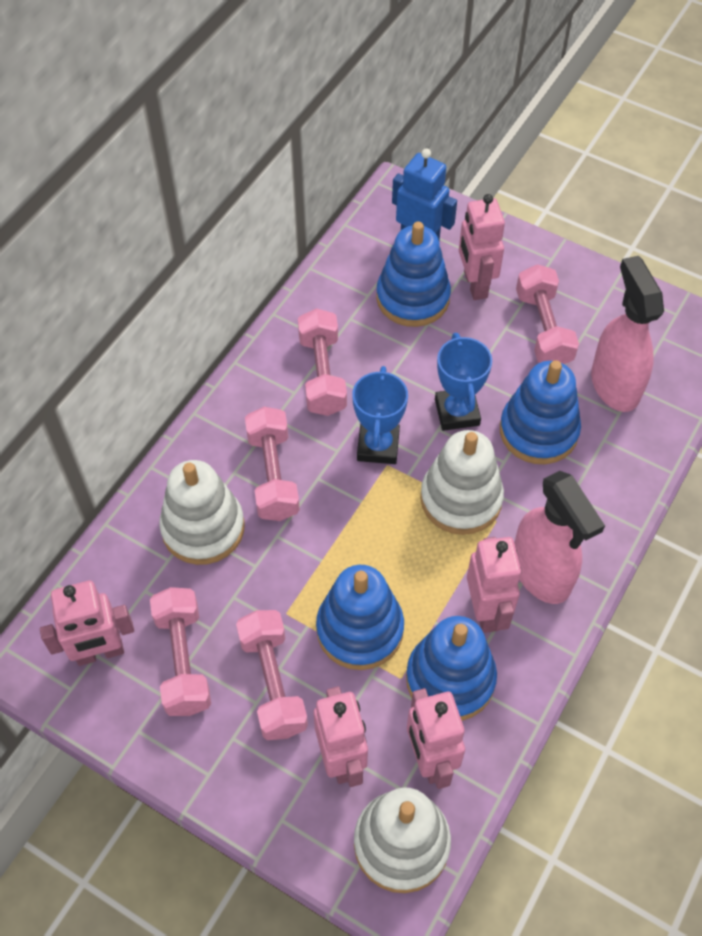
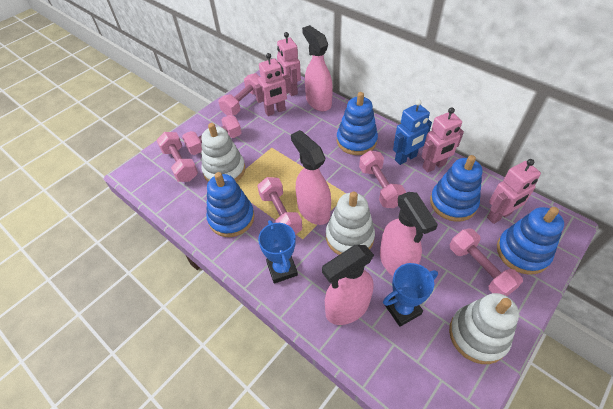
pink dumbbell: [150,587,211,716] [236,610,308,740] [245,407,300,521] [298,308,347,416] [516,264,579,364] = 5 -> [157,132,198,182] [182,115,242,155] [219,73,260,116] [258,177,302,235] [359,150,406,208] [450,228,523,296] = 6
pink robot: [40,581,134,666] [314,686,368,787] [407,688,465,789] [459,194,505,300] [467,537,522,633] = 5 -> [254,53,291,116] [277,32,301,96] [421,107,464,173] [487,159,541,224] = 4
pink spray bottle: [515,471,605,604] [591,256,664,412] = 2 -> [291,130,331,225] [302,25,333,111] [322,245,374,325] [380,192,438,276] = 4

